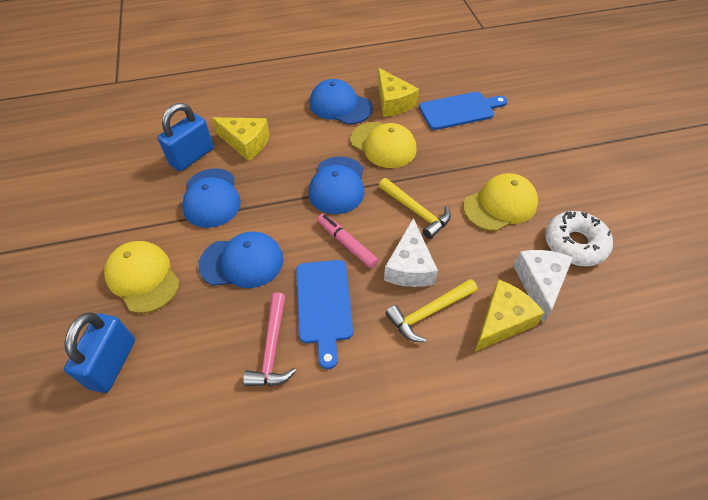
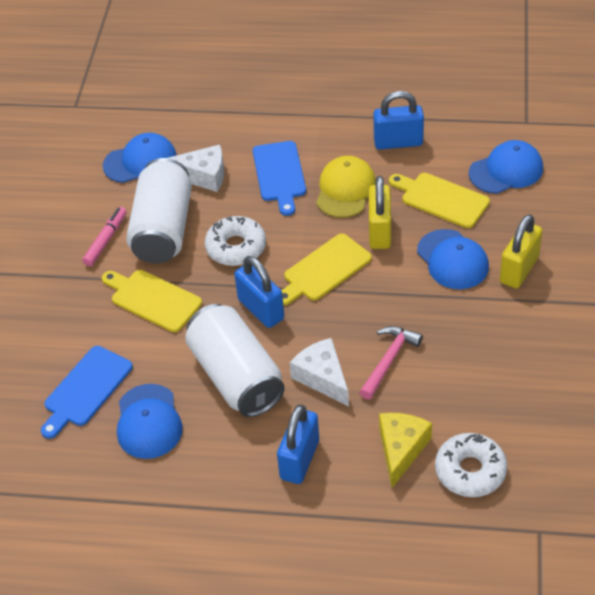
blue padlock: [64,312,135,393] [158,103,214,171] = 2 -> [234,256,284,328] [277,404,319,484] [373,91,424,150] = 3
white can: none = 0 -> [126,158,192,264] [185,304,285,417] = 2
white donut: [545,211,613,266] = 1 -> [205,216,266,266] [435,433,507,497] = 2
yellow cap: [104,241,180,313] [350,122,416,168] [463,173,538,231] = 3 -> [316,156,376,218] = 1
yellow cheese: [212,117,270,161] [378,68,419,117] [474,279,544,352] = 3 -> [379,413,432,488] = 1
yellow cutting board: none = 0 -> [102,270,202,332] [281,234,372,305] [389,173,490,228] = 3
yellow hammer: [379,178,451,239] [386,279,478,342] = 2 -> none = 0
yellow padlock: none = 0 -> [369,176,391,249] [500,214,543,289] = 2

